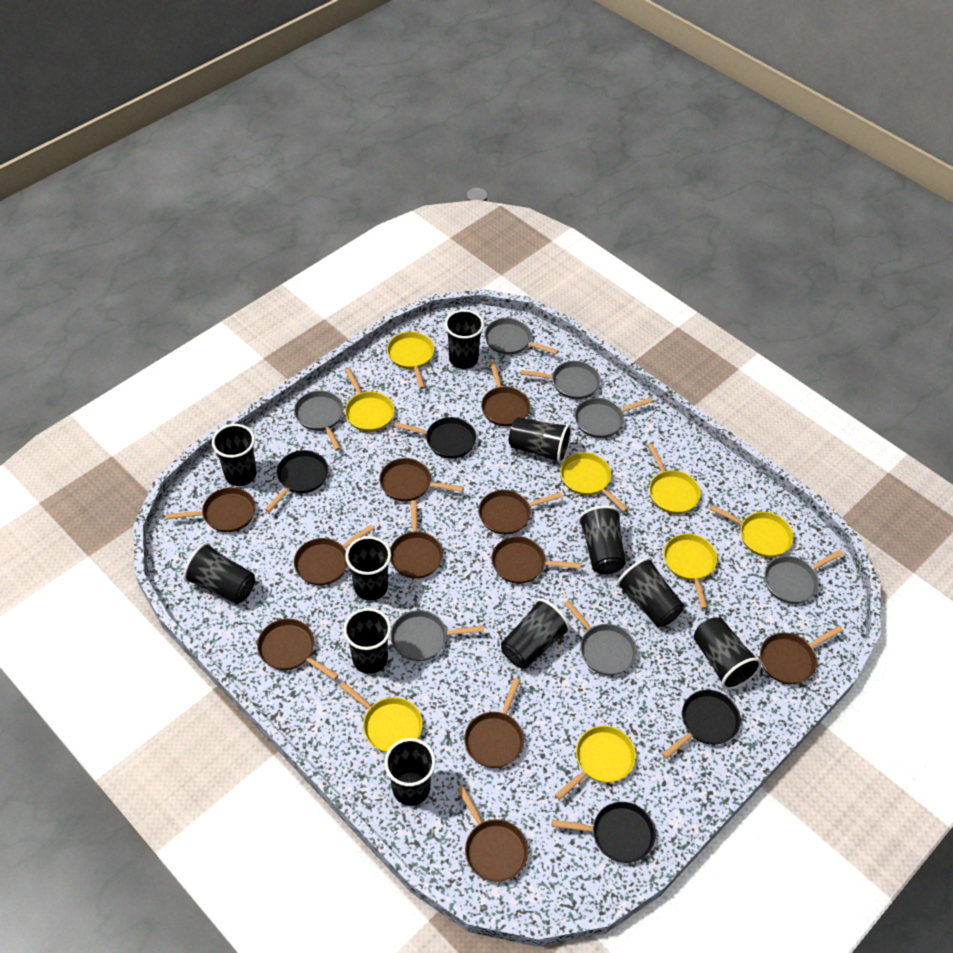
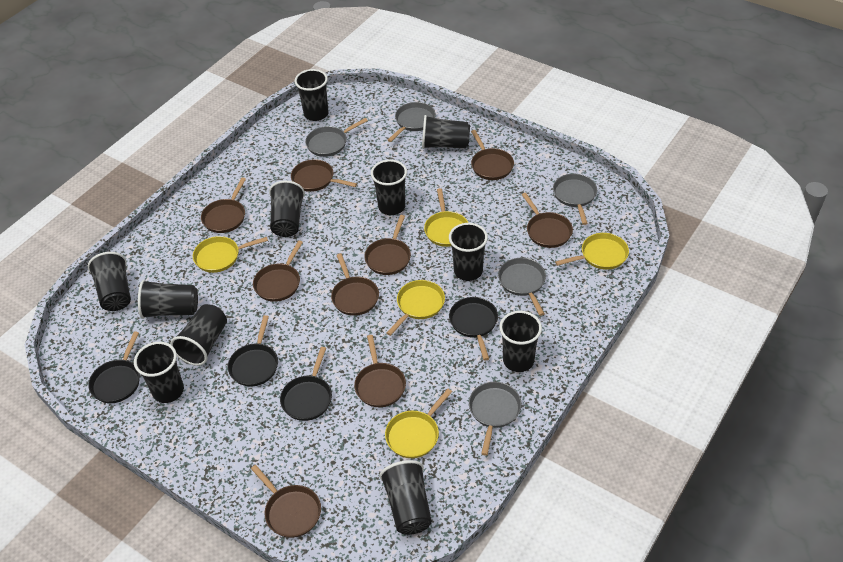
brown pan: [166,487,255,532] [257,619,339,680] [294,525,374,585] [379,458,464,501] [390,500,443,579] [457,786,528,882] [464,678,524,768] [478,490,563,535] [481,361,530,427] [491,536,581,584] [760,626,843,684] = 11 -> [201,177,246,233] [251,465,321,538] [253,240,303,302] [291,159,357,192] [331,253,379,316] [354,335,406,407] [364,215,411,275] [471,130,514,180] [522,193,573,248] = 9
grey pan: [294,390,344,451] [390,610,484,661] [485,318,558,355] [521,361,600,399] [564,600,637,675] [575,398,652,438] [764,550,843,604] = 7 -> [305,118,368,157] [388,102,436,142] [469,382,522,456] [498,258,546,316] [553,174,597,225] = 5
yellow pan: [339,681,423,752] [345,368,395,432] [387,332,434,389] [555,726,636,800] [560,452,628,512] [648,443,701,514] [664,534,717,609] [710,505,794,557] = 8 -> [193,236,268,273] [385,389,452,458] [386,280,445,336] [424,188,468,247] [555,233,629,270] = 5

